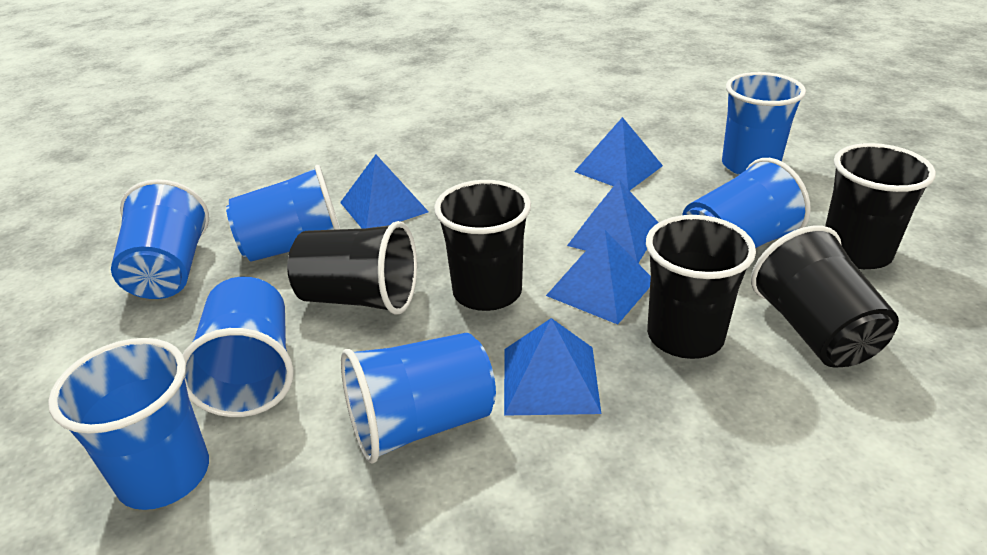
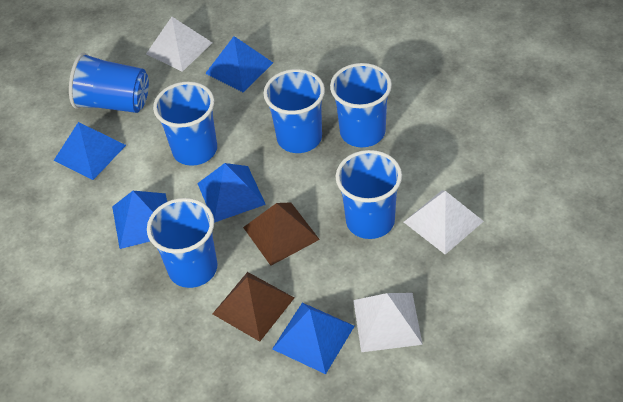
black cup: [287,221,417,315] [434,180,531,311] [646,215,756,359] [751,225,899,368] [825,143,936,269] = 5 -> none = 0
blue cup: [48,338,209,510] [111,179,209,299] [183,277,294,417] [226,165,340,262] [341,333,496,463] [682,158,811,248] [722,72,806,175] = 7 -> [69,52,149,113] [147,198,218,288] [153,82,217,166] [263,69,325,153] [330,63,392,147] [336,150,402,239] = 6
brown pyramid: none = 0 -> [213,272,294,342] [243,202,320,266] = 2
white pyramid: none = 0 -> [146,17,212,72] [353,293,423,352] [404,190,484,255] = 3

